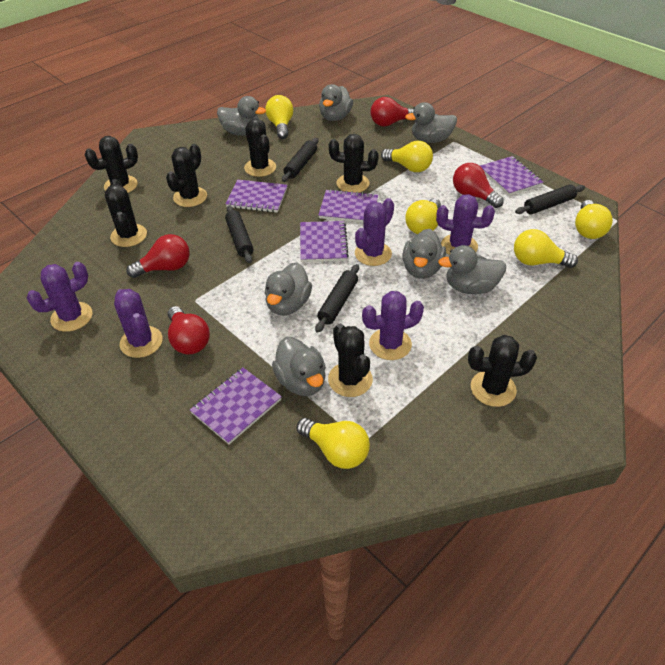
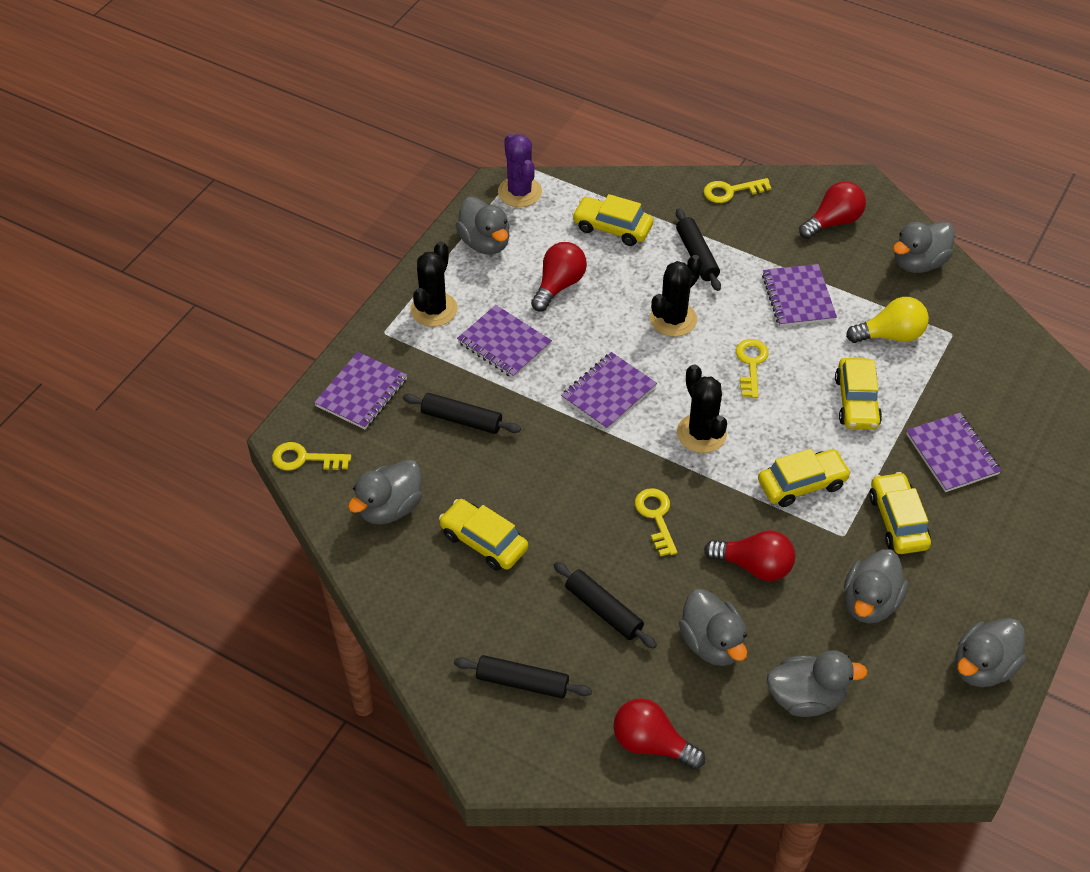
black cactus: [85,136,138,193] [105,179,147,247] [166,144,207,207] [244,119,276,177] [328,324,373,397] [329,134,379,193] [468,335,537,407] = 7 -> [411,241,457,327] [650,255,702,337] [677,364,727,453] = 3
purple cactus: [27,262,92,332] [114,289,163,358] [355,198,394,266] [362,291,424,360] [436,194,495,255] = 5 -> [498,134,542,207] = 1
yellow car: none = 0 -> [439,499,528,571] [572,194,653,246] [758,449,851,507] [835,358,882,429] [869,472,931,554] = 5
yellow key: none = 0 -> [272,442,351,471] [635,488,677,556] [703,178,771,203] [736,339,769,398] = 4
yellow light bulb: [265,95,293,139] [297,418,370,469] [381,140,433,172] [405,198,441,234] [514,229,578,268] [575,200,613,239] = 6 -> [846,297,929,343] = 1

